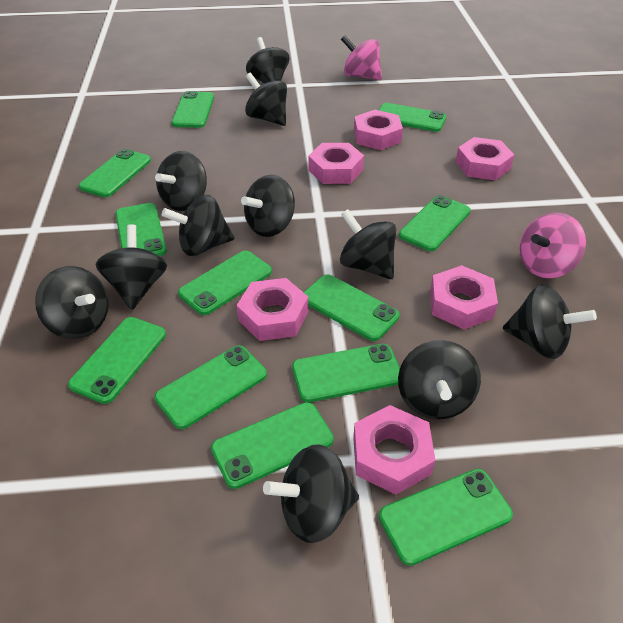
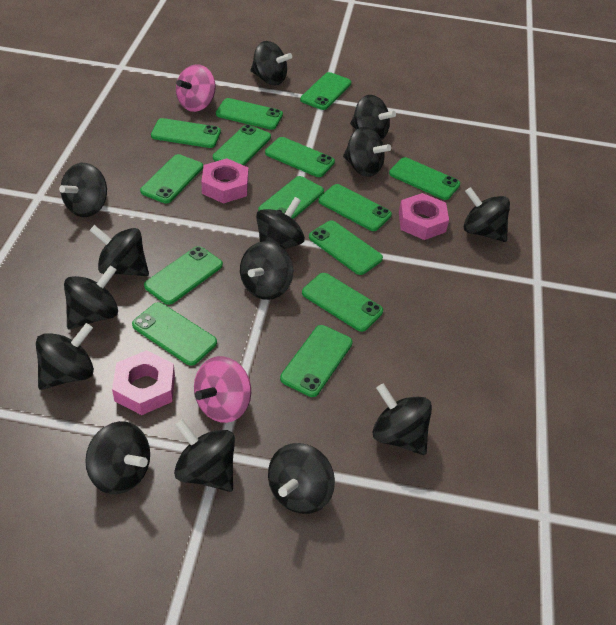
black spinning top: [35,266,109,339] [96,224,167,310] [155,151,207,211] [162,195,234,256] [241,175,295,237] [245,73,287,126] [246,37,289,83] [263,444,359,543] [340,209,396,279] [398,340,481,419] [503,285,597,359] = 11 -> [36,323,94,390] [59,163,107,217] [64,265,118,329] [85,421,150,494] [89,225,149,276] [174,419,235,492] [240,241,293,300] [251,41,292,85] [256,197,305,249] [268,443,335,514] [343,127,391,177] [350,95,396,140] [373,383,432,455] [464,187,510,242] = 14
green phone: [68,317,166,404] [79,149,151,197] [115,203,167,256] [154,345,267,429] [171,91,214,128] [178,250,272,315] [211,402,334,489] [292,344,400,402] [303,274,399,341] [379,103,446,132] [379,469,513,566] [399,195,470,251] = 12 -> [132,302,217,366] [140,154,203,203] [144,246,223,305] [151,118,221,148] [213,125,271,165] [216,98,283,130] [258,176,324,219] [265,137,335,177] [280,325,353,397] [300,72,351,110] [302,273,383,332] [309,220,383,275] [318,184,392,231] [389,157,460,200] = 14
pink nut: [237,278,308,341] [308,143,364,184] [353,405,436,495] [354,110,403,150] [430,265,498,329] [456,137,514,180] = 6 -> [112,350,175,415] [201,158,248,204] [399,193,449,240] = 3

